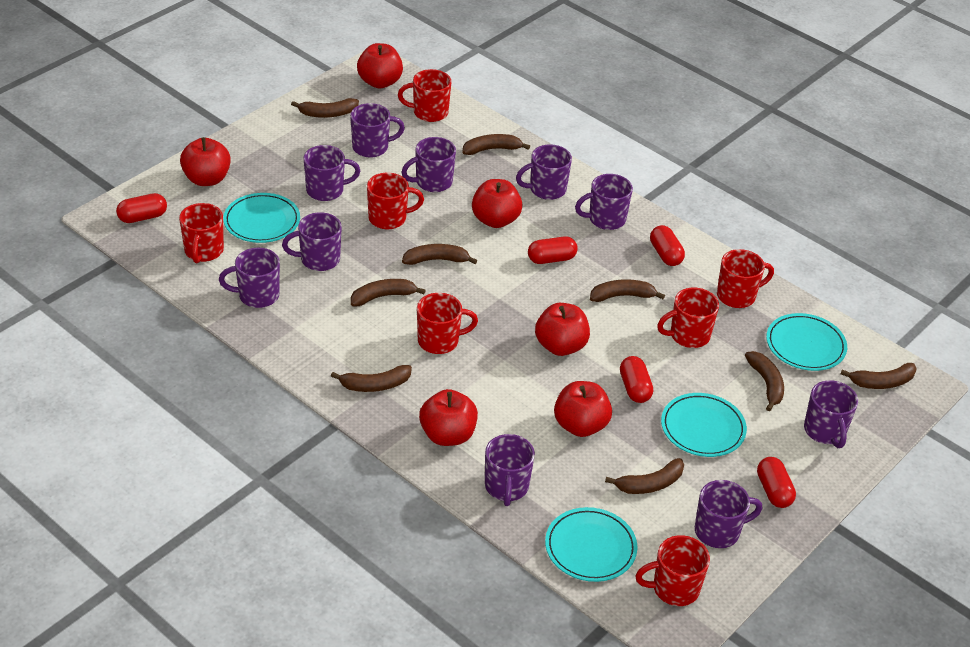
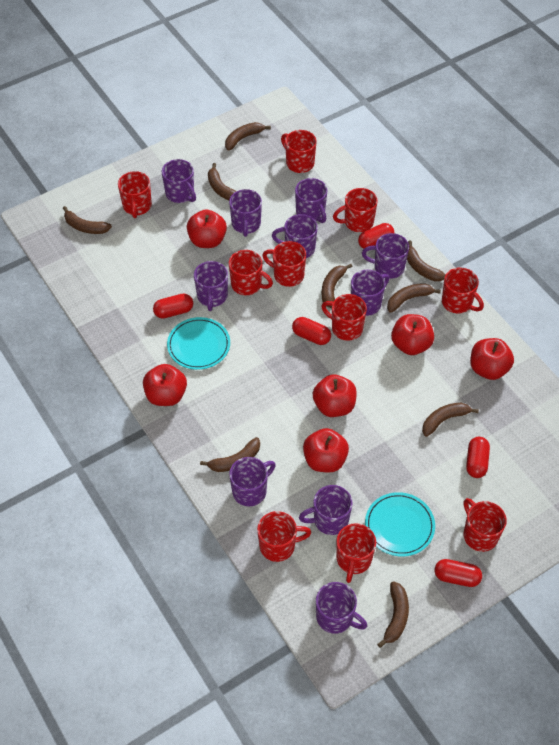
red mug: [179,203,224,263] [367,173,424,229] [398,69,452,122] [417,293,478,354] [635,535,710,606] [657,287,719,348] [717,249,774,308] = 7 -> [118,171,152,218] [229,250,273,295] [257,511,311,562] [262,241,306,287] [281,130,316,173] [321,294,367,341] [333,188,377,232] [336,523,376,583] [442,268,484,314] [464,498,507,552] = 10
turquoise plate: [223,193,300,243] [545,507,637,582] [661,393,747,457] [766,313,847,371] = 4 -> [167,317,230,370] [365,492,435,557] = 2

